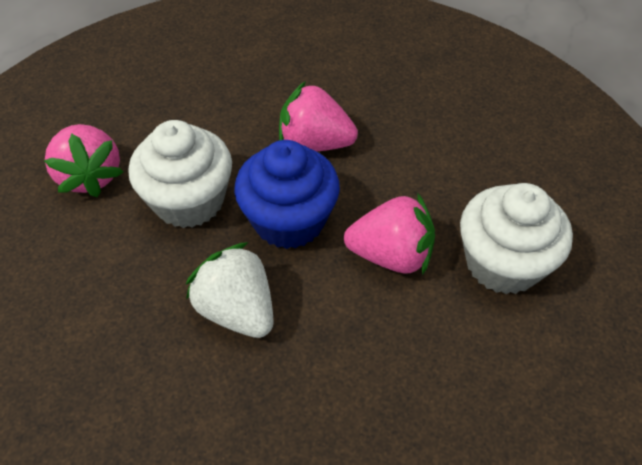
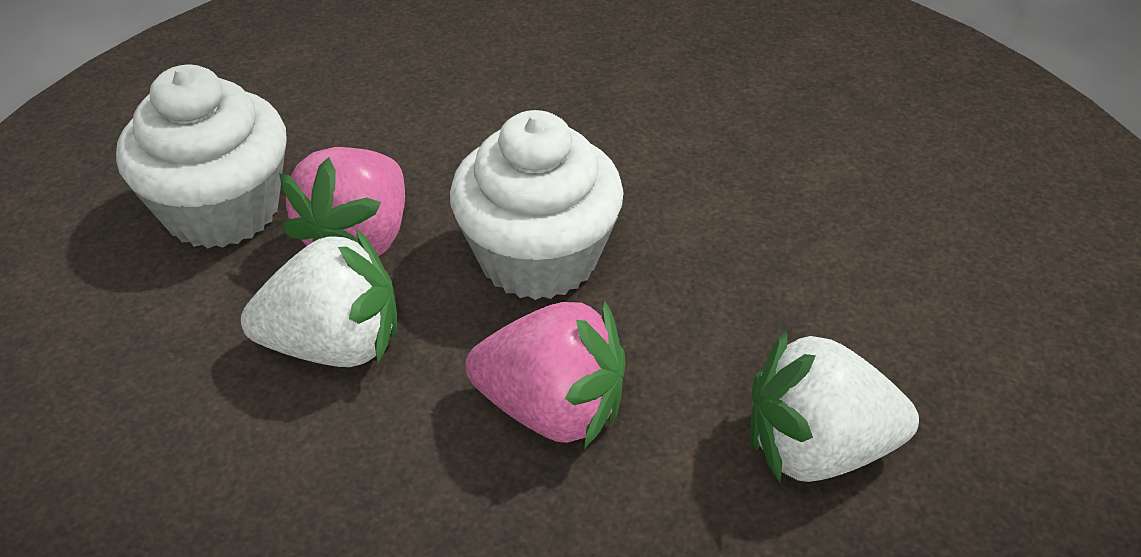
blue cupcake: [234,140,340,249] = 1 -> none = 0
pink strawberry: [44,124,123,197] [279,81,358,152] [344,193,435,275] = 3 -> [279,147,405,261] [465,301,626,449] = 2
white strawberry: [186,242,273,338] = 1 -> [241,228,397,367] [750,329,919,483] = 2

